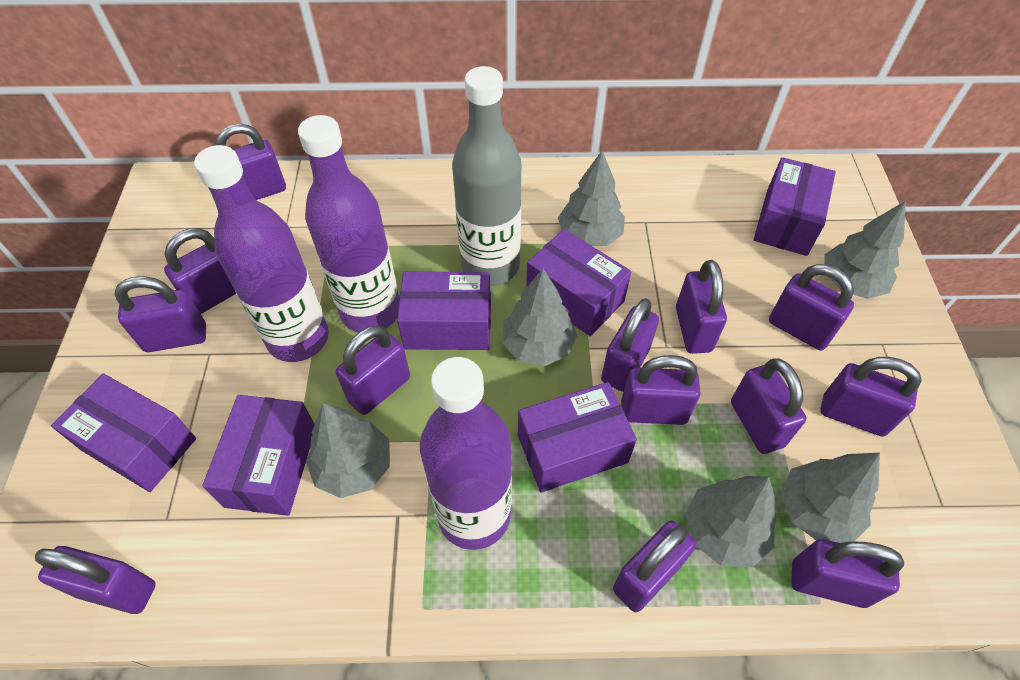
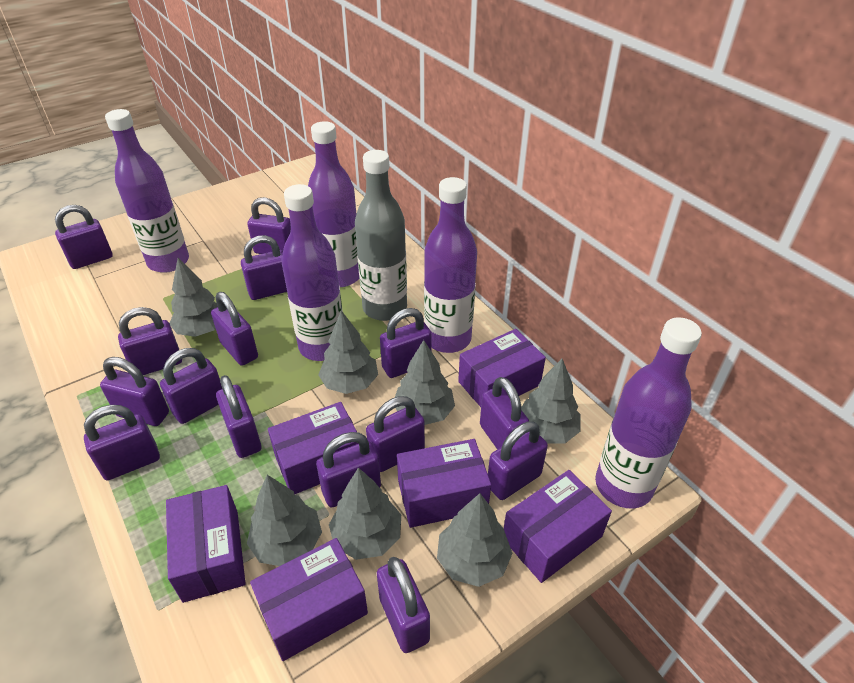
grey tree: [306,403,390,498] [502,269,577,366] [558,151,625,246] [685,476,777,567] [781,453,880,543] [824,201,906,299] = 6 -> [170,258,218,337] [247,475,322,566] [318,311,378,394] [329,468,401,560] [395,340,455,425] [437,493,513,587] [521,359,581,443] = 7
purple bottle: [194,145,329,362] [298,115,399,332] [420,357,512,550] = 3 -> [105,109,189,273] [282,184,343,361] [308,121,359,287] [424,177,477,353] [595,317,702,508] = 5
purple padlock: [35,546,156,614] [114,276,206,352] [164,228,236,314] [215,124,286,200] [336,325,410,415] [601,298,659,392] [613,521,696,612] [621,355,701,425] [676,260,727,354] [731,359,806,454] [769,264,854,350] [791,539,904,608] [820,357,922,436] = 13 -> [55,205,113,269] [84,405,160,480] [100,357,169,426] [118,307,182,375] [160,348,222,424] [211,292,258,366] [216,375,261,458] [241,235,287,300] [247,197,291,254] [316,432,381,507] [366,396,425,472] [377,557,430,653] [380,308,432,378] [480,377,529,449] [488,421,548,500] = 15

